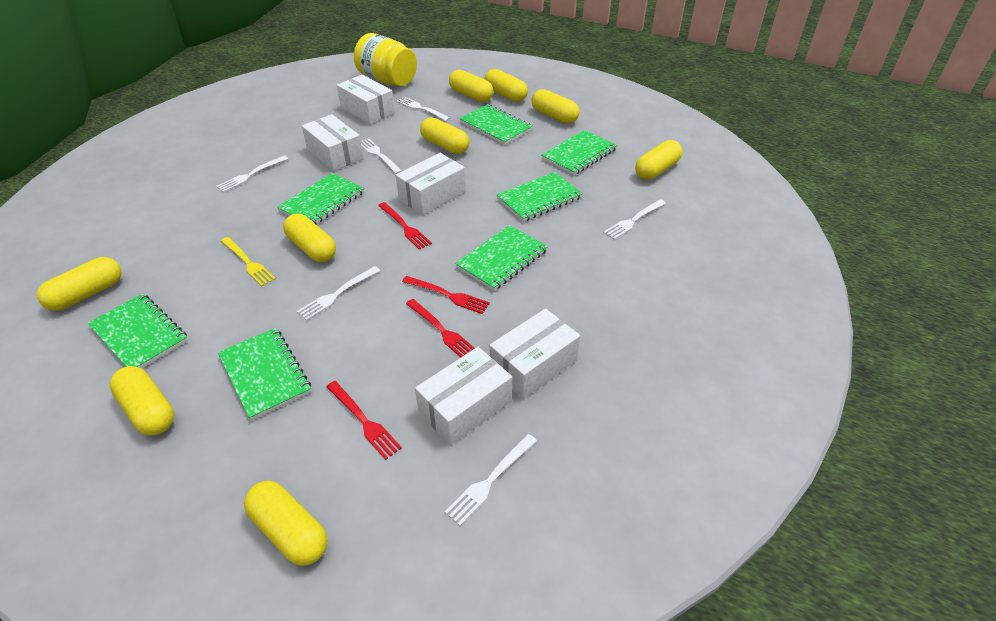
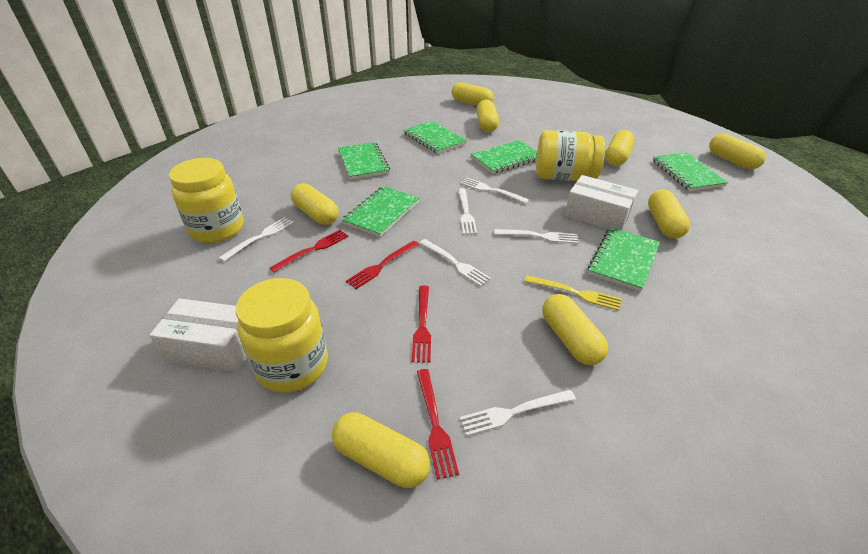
green notebook: [88,294,188,369] [218,328,311,421] [277,173,364,224] [455,225,548,291] [459,104,533,145] [496,172,583,222] [542,130,617,175] = 7 -> [338,142,390,180] [341,186,419,237] [404,121,467,154] [471,140,537,174] [588,227,660,292] [652,152,728,191] = 6
white box: [302,114,364,171] [337,75,395,124] [395,153,466,215] [415,347,512,445] [489,308,580,399] = 5 -> [149,298,246,372] [565,175,638,231] = 2
yellow capsule: [37,257,122,311] [110,366,174,436] [244,481,328,566] [283,214,336,262] [420,117,469,154] [449,70,493,102] [484,69,528,102] [531,89,580,124] [635,140,683,180] = 9 -> [291,183,338,225] [332,412,430,488] [452,82,493,105] [477,100,499,132] [542,294,608,365] [606,130,635,166] [648,189,690,239] [709,134,766,169] = 8
yellow jar: [354,33,417,86] = 1 -> [169,158,244,243] [236,278,328,393] [536,130,605,181] = 3

